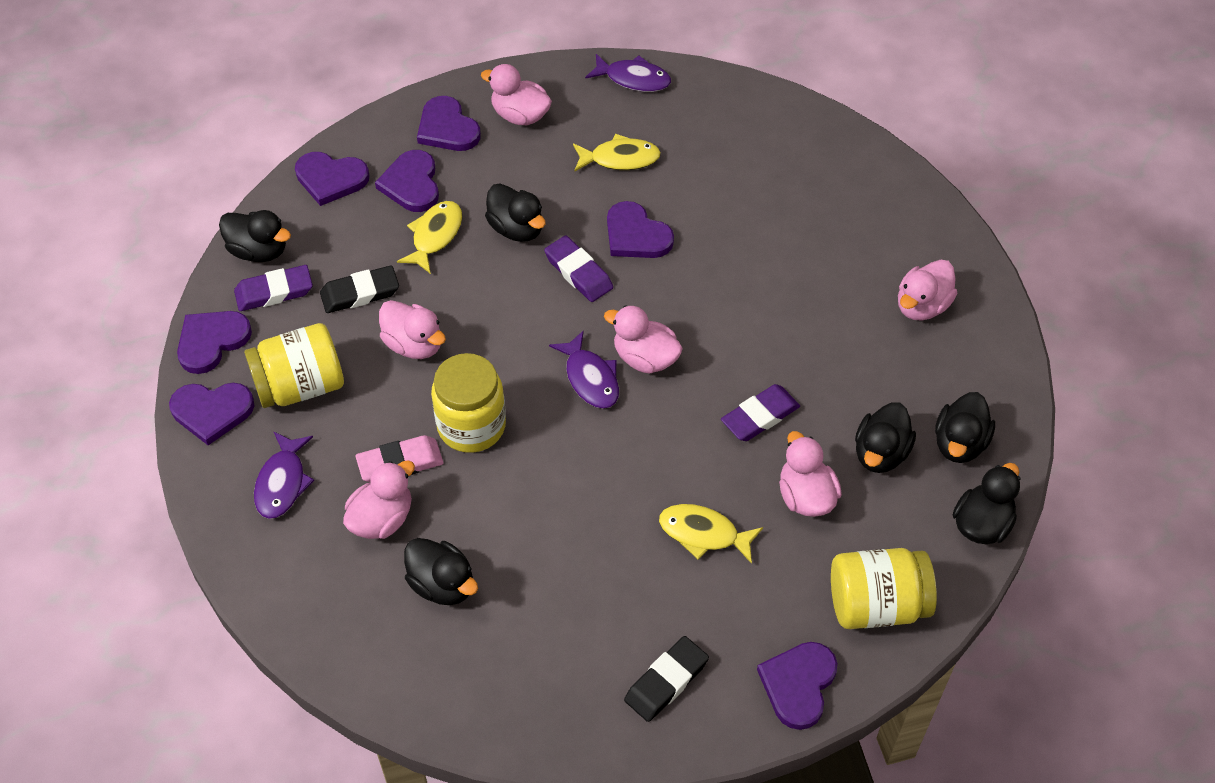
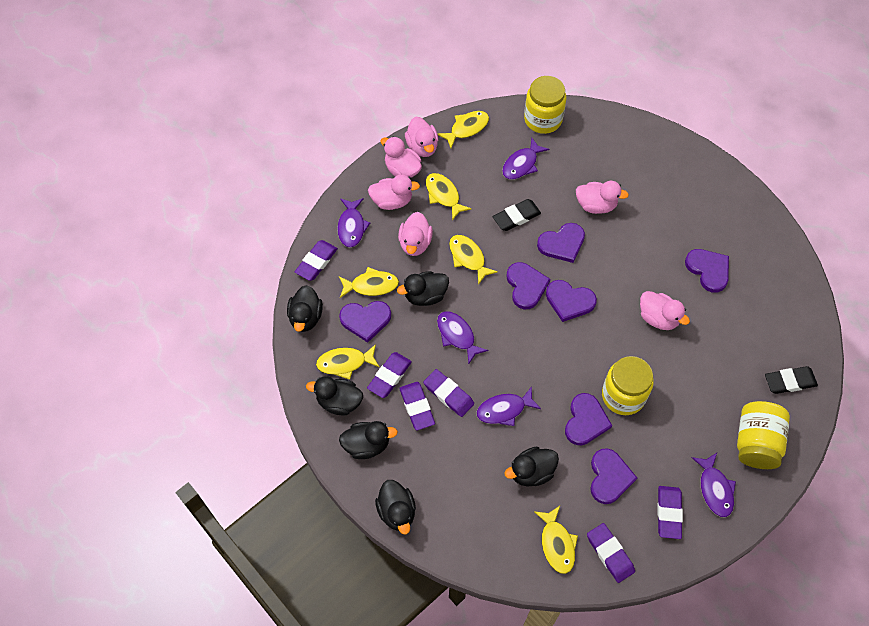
pink eraser: [355,435,444,483] = 1 -> none = 0
purple eraser: [234,265,313,311] [544,236,613,302] [721,384,800,441] = 3 -> [295,240,338,281] [367,352,412,398] [399,382,435,430] [423,369,474,417] [587,523,635,583] [657,486,683,539] = 6
purple fish: [254,431,314,519] [549,330,619,409] [585,54,671,92] = 3 -> [337,198,370,248] [437,311,488,365] [477,386,541,426] [502,137,549,179] [692,453,736,517] = 5
yellow fish: [397,201,462,274] [573,134,661,172] [659,504,763,564] = 3 -> [316,344,379,380] [339,267,399,298] [426,173,472,220] [438,111,489,148] [449,235,498,285] [534,506,578,574] = 6

